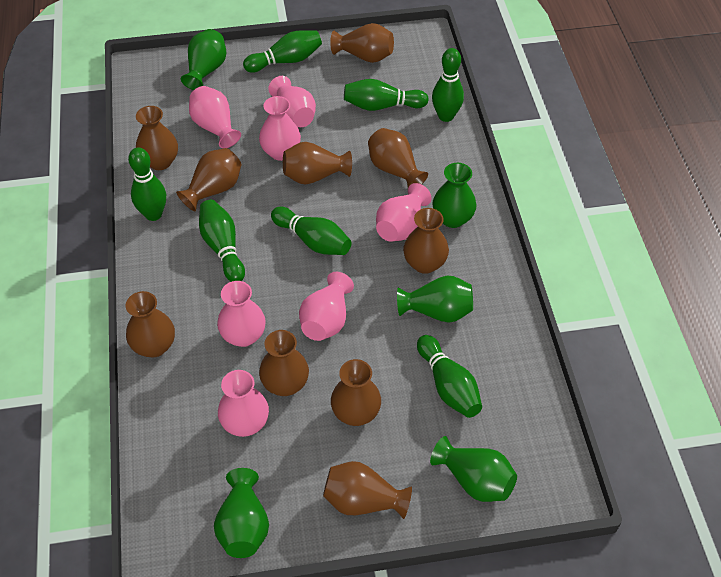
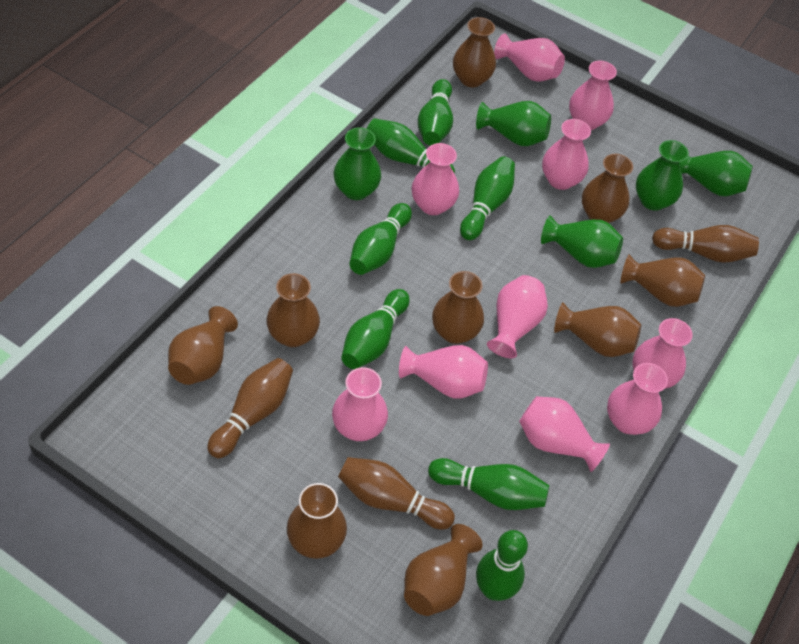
brown bowling pin: none = 0 -> [207,358,293,458] [338,457,455,530] [652,225,759,263] = 3
brown vase: [126,291,175,358] [136,106,178,170] [176,148,241,211] [259,330,309,396] [283,142,352,185] [323,461,412,519] [330,23,394,63] [331,359,381,426] [368,128,428,188] [403,208,449,274] = 10 -> [168,306,238,385] [266,273,320,347] [287,483,347,559] [404,524,483,616] [432,271,484,344] [453,17,496,87] [554,303,641,357] [582,154,633,223] [621,254,705,307] = 9
pink vase: [189,86,241,148] [217,281,266,347] [218,370,269,437] [259,96,301,161] [268,76,316,127] [299,272,354,341] [376,183,432,242] = 7 -> [332,367,388,441] [399,345,488,399] [412,143,459,215] [487,275,548,358] [494,33,565,82] [519,396,610,472] [542,119,591,190] [569,60,617,130] [607,363,668,435] [632,318,693,389] = 10

